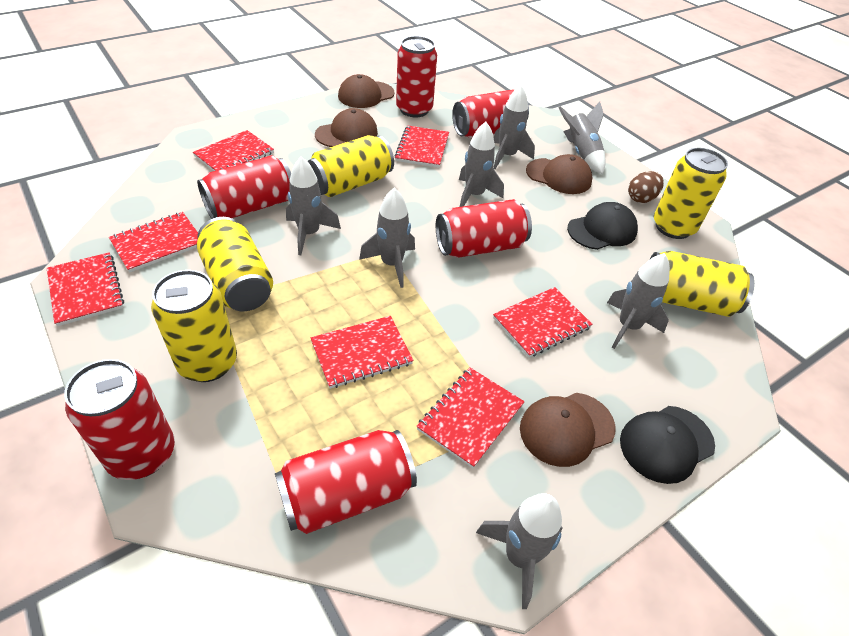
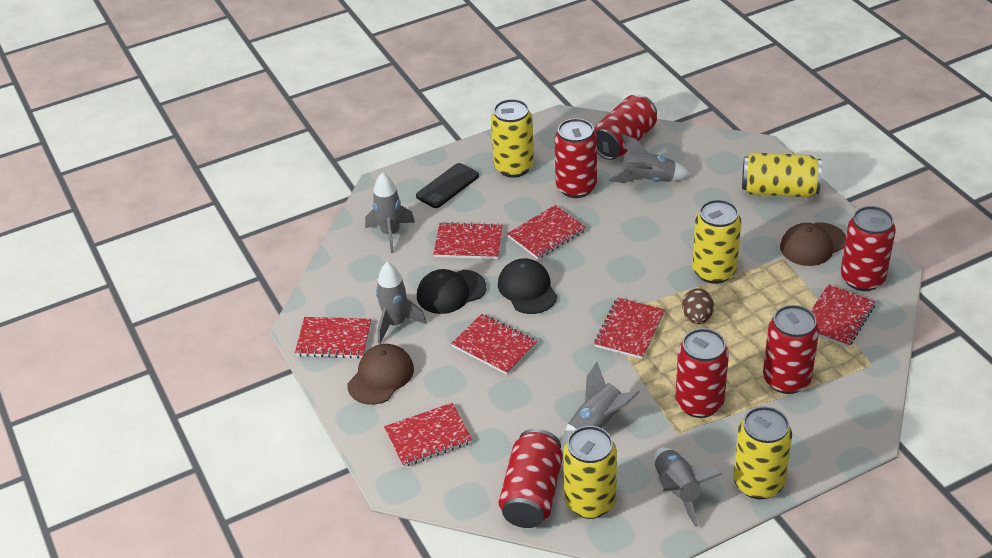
black phone: none = 0 -> [416,163,479,208] = 1
brown cap: [315,108,378,147] [338,74,394,108] [520,393,616,467] [526,154,592,194] = 4 -> [347,344,414,405] [780,222,846,266] = 2
grey rocket: [286,156,341,255] [359,187,415,288] [459,122,504,207] [476,493,563,609] [493,85,535,169] [558,102,606,174] [607,253,670,349] = 7 -> [365,172,415,253] [376,262,426,344] [561,362,640,452] [609,134,691,183] [654,447,722,527] = 5

